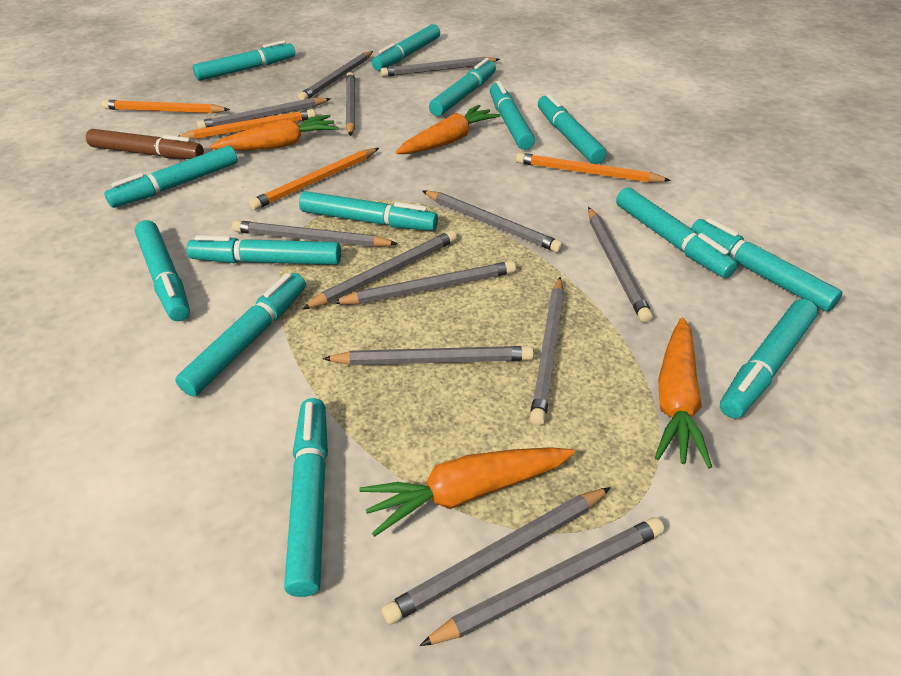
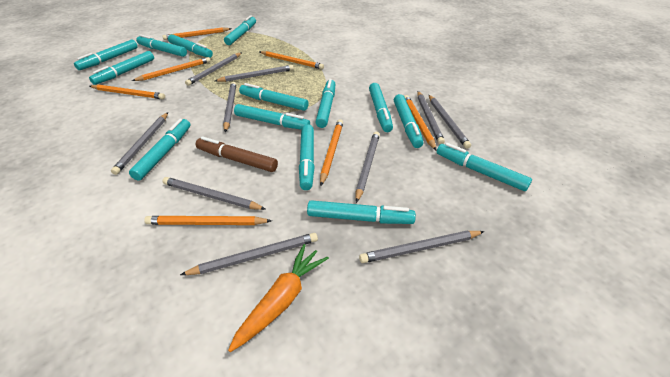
grey pencil: [197,98,331,129] [232,220,398,247] [298,51,373,100] [302,230,457,310] [322,346,534,365] [332,261,516,304] [346,72,355,136] [381,57,500,77] [382,487,611,625] [419,517,664,646] [423,190,563,253] [530,277,564,426] [588,207,653,323] = 13 -> [111,113,168,175] [163,177,265,210] [180,233,318,275] [185,53,241,86] [215,65,294,82] [223,82,236,132] [356,131,380,203] [359,231,485,263] [417,91,445,144] [429,95,471,149] = 10
orange carrot: [210,114,338,151] [359,447,575,537] [396,105,500,154] [655,318,712,469] = 4 -> [228,244,329,352] = 1
orange pencil: [102,100,230,113] [179,109,316,139] [249,148,379,210] [516,153,671,183] = 4 -> [90,84,165,99] [132,57,210,81] [144,216,272,225] [162,27,232,40] [260,51,324,69] [320,119,343,185] [404,95,436,150] = 7

